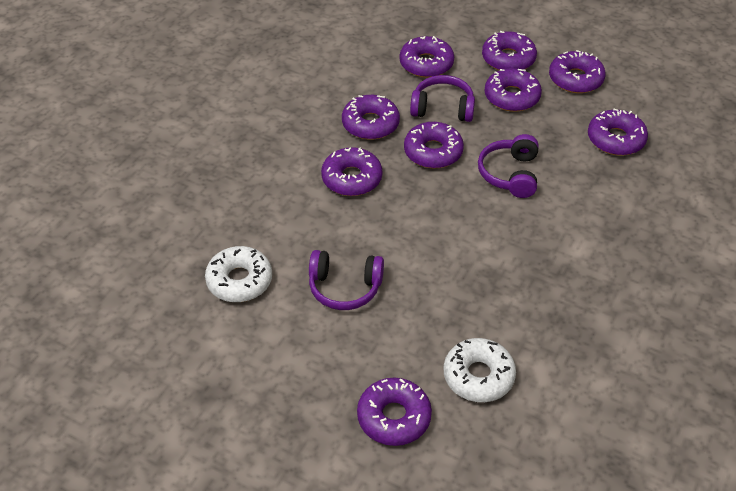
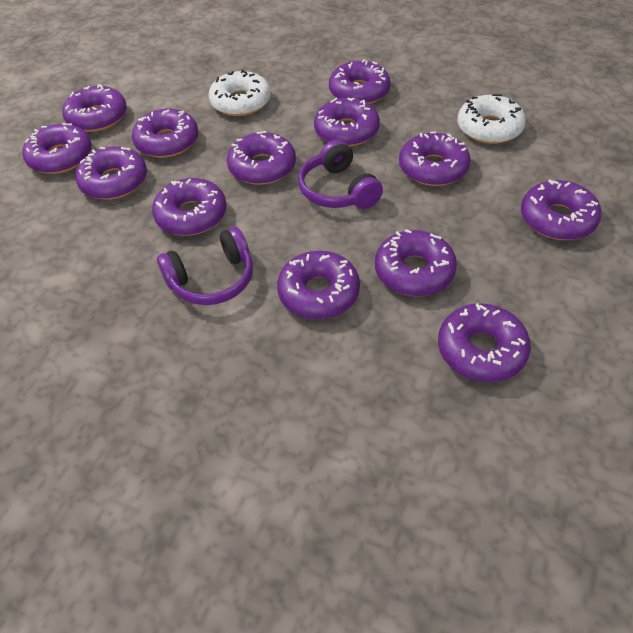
purple donut: [321,147,382,196] [342,95,400,140] [357,378,432,446] [399,36,454,78] [404,122,464,168] [482,31,537,71] [485,68,542,112] [549,50,606,93] [588,109,648,156] = 9 -> [22,123,92,174] [62,84,127,132] [76,146,147,200] [132,109,198,158] [152,178,227,236] [227,131,296,185] [277,251,360,319] [314,98,380,147] [329,59,391,104] [375,229,457,296] [399,131,471,186] [438,303,531,382] [521,180,602,240] = 13
purple headphones: [309,250,384,310] [410,75,475,122] [478,134,539,198] = 3 -> [157,227,253,305] [298,139,383,209] = 2

